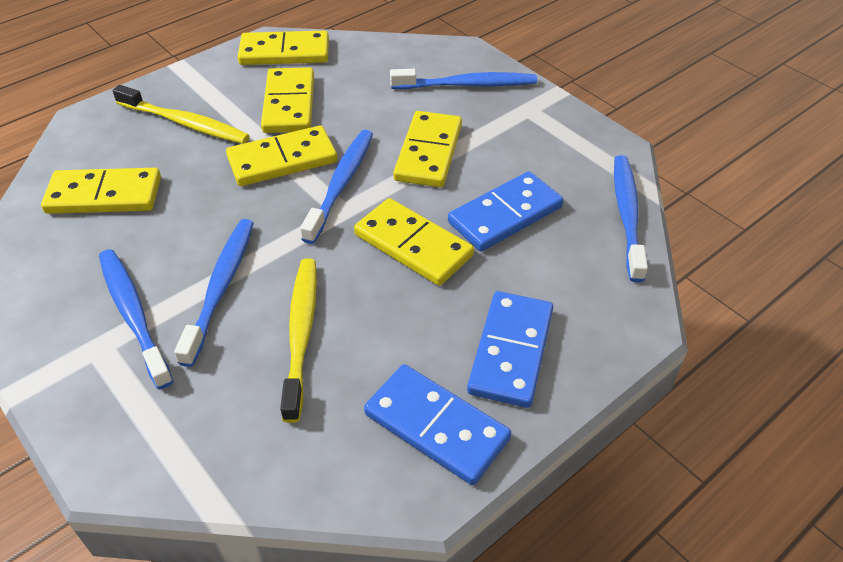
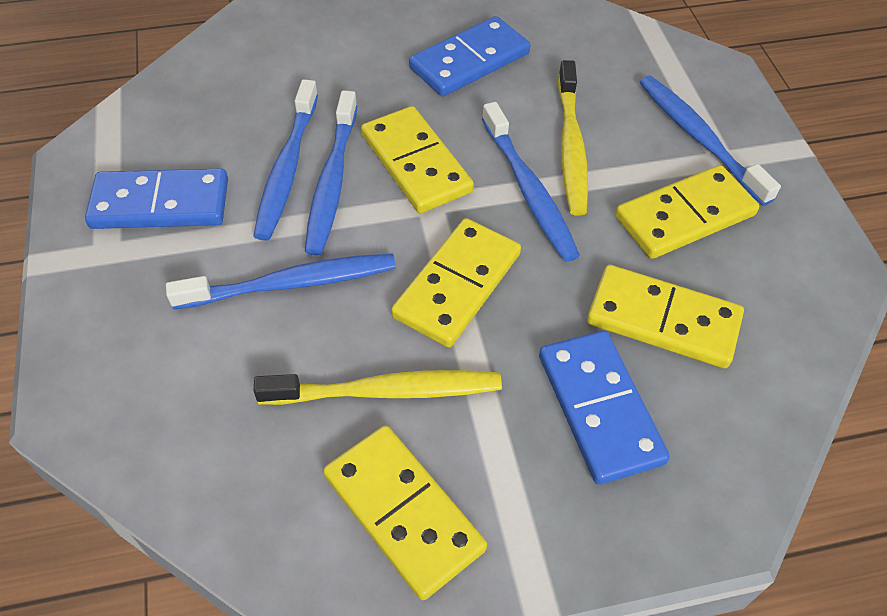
yellow domino: [41,168,161,214] [226,125,338,186] [238,31,329,65] [261,67,314,133] [354,198,474,286] [393,111,462,187] = 6 -> [323,425,487,600] [361,106,474,213] [391,218,521,347] [587,265,744,368] [615,165,759,259] = 5

